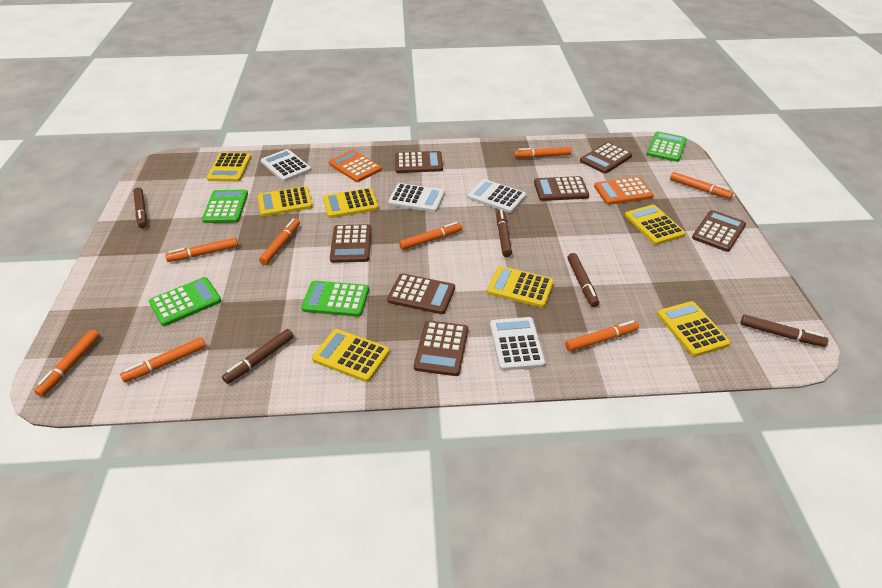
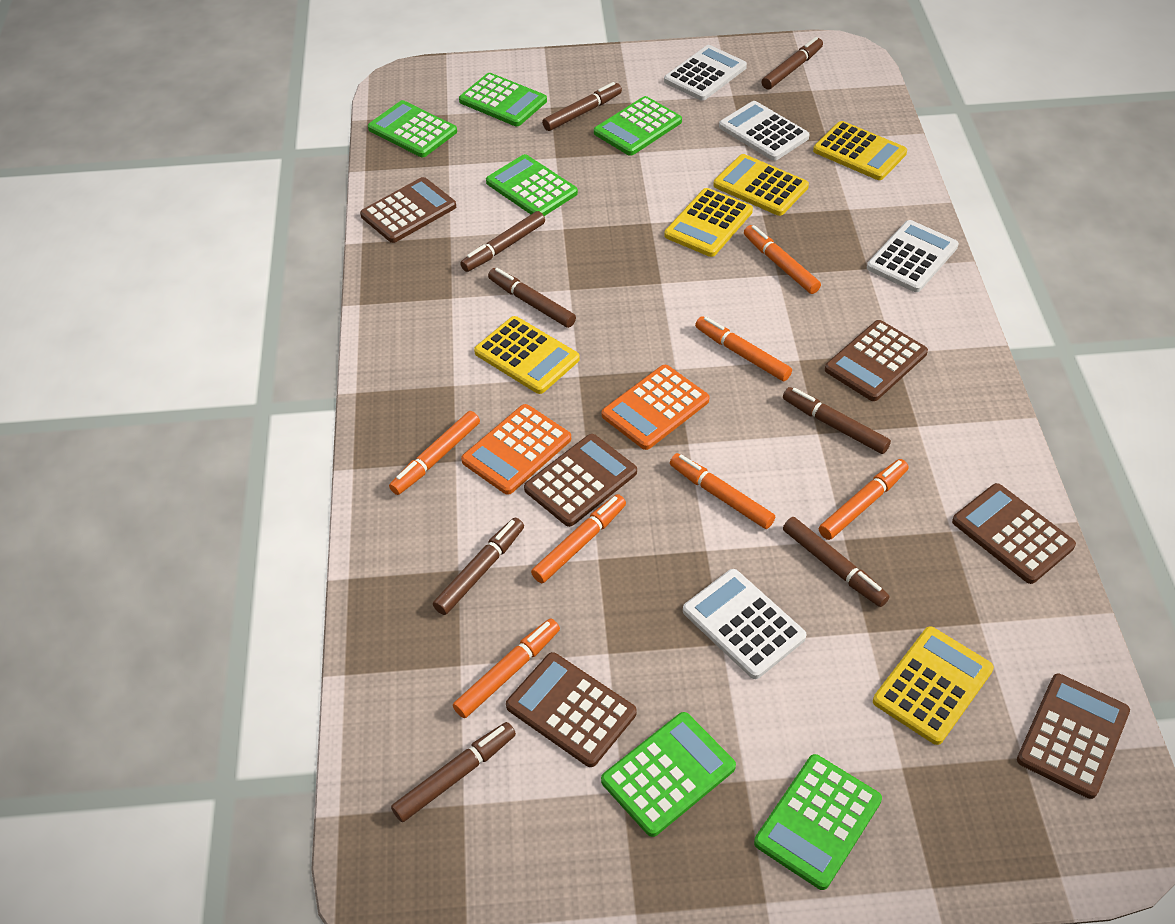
brown calculator: [330,224,371,263] [387,273,455,314] [395,151,443,173] [414,321,468,376] [534,176,589,201] [580,142,632,174] [692,210,746,252] = 7 -> [360,177,456,243] [506,652,637,767] [524,434,637,527] [825,320,928,401] [952,483,1076,584] [1017,674,1130,799] = 6
brown marker: [133,187,147,228] [222,329,294,384] [497,210,512,257] [568,253,599,307] [741,315,828,347] = 5 -> [391,722,516,822] [433,518,524,615] [460,211,545,272] [488,268,576,328] [542,82,622,131] [762,37,823,89] [783,387,891,454] [783,517,890,607] = 8
green calculator: [149,277,221,326] [202,190,248,223] [301,281,369,317] [647,131,687,162] = 4 -> [368,100,457,157] [459,73,547,126] [486,154,578,216] [594,96,682,156] [601,712,736,837] [754,754,882,890] = 6
orange marker: [34,330,100,397] [120,337,206,383] [165,238,238,262] [259,219,300,265] [399,222,462,250] [514,147,572,158] [565,320,639,352] [670,172,733,199] = 8 -> [389,411,480,495] [453,618,560,718] [531,494,626,583] [670,453,775,529] [695,316,792,381] [744,225,821,294] [819,459,908,540] = 7
yellow calculator: [207,153,251,182] [258,186,313,216] [312,329,390,382] [323,188,379,218] [487,266,554,308] [625,205,686,245] [657,301,731,357] = 7 -> [474,316,580,394] [664,188,753,257] [713,154,809,216] [813,121,907,180] [873,626,994,745] = 5

